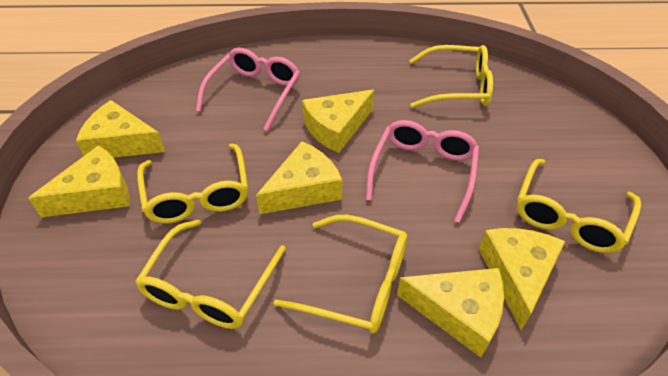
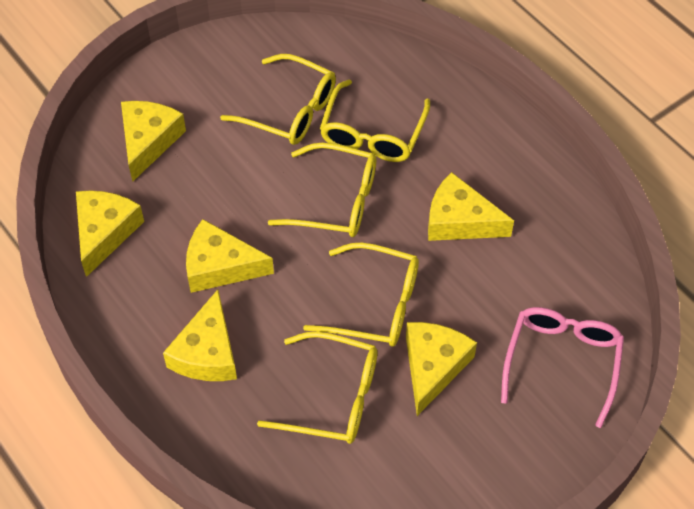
pink glasses: [196,48,300,131] [366,120,480,223] = 2 -> [501,307,624,428] = 1

